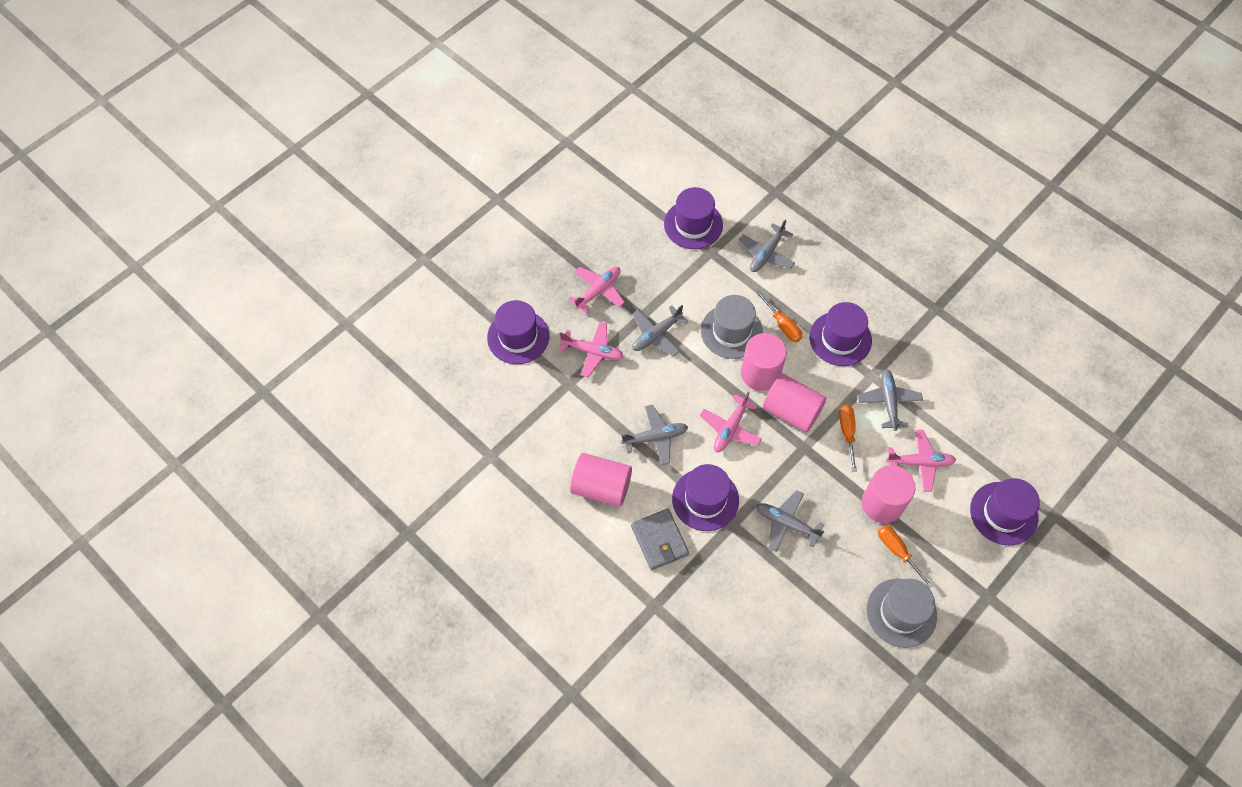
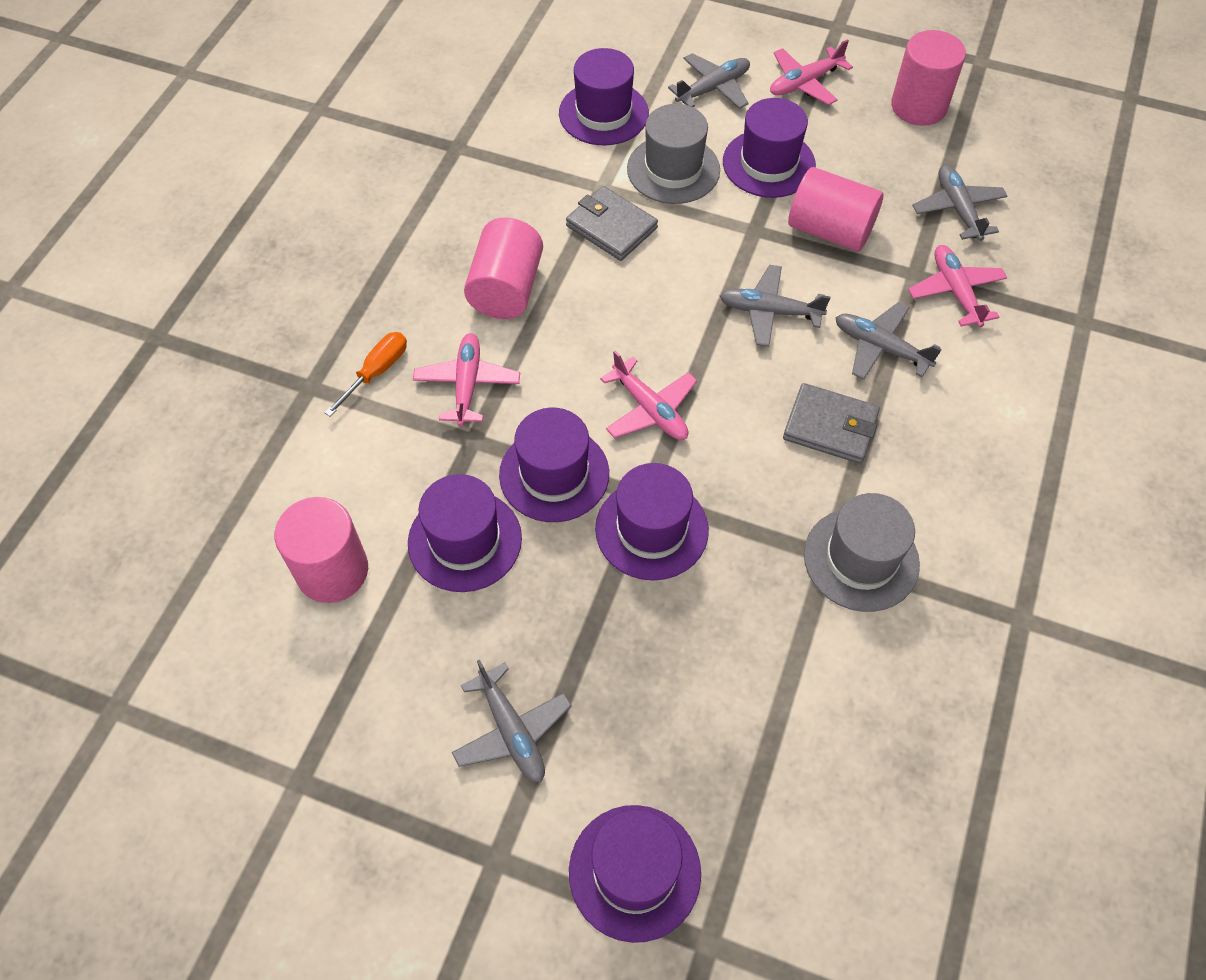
grey wallet: [631,509,689,570] = 1 -> [566,186,658,261] [783,383,880,464] = 2
orange screwdriver: [756,291,803,342] [839,405,857,472] [878,525,933,588] = 3 -> [325,332,407,417] = 1
purple hat: [487,300,549,364] [664,187,723,249] [672,464,739,531] [809,302,872,366] [970,478,1040,546] = 5 -> [408,474,522,592] [499,408,609,522] [559,48,649,145] [569,805,701,943] [595,463,709,581] [723,98,816,198] = 6

